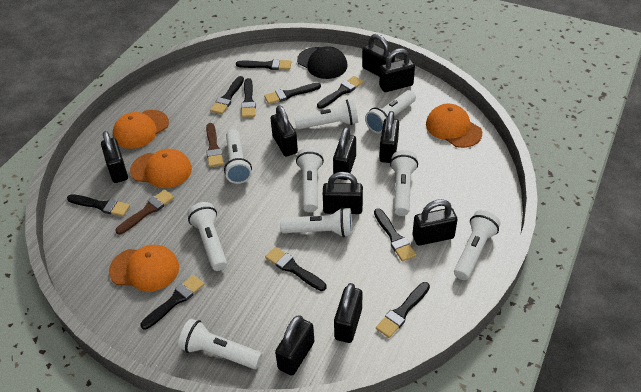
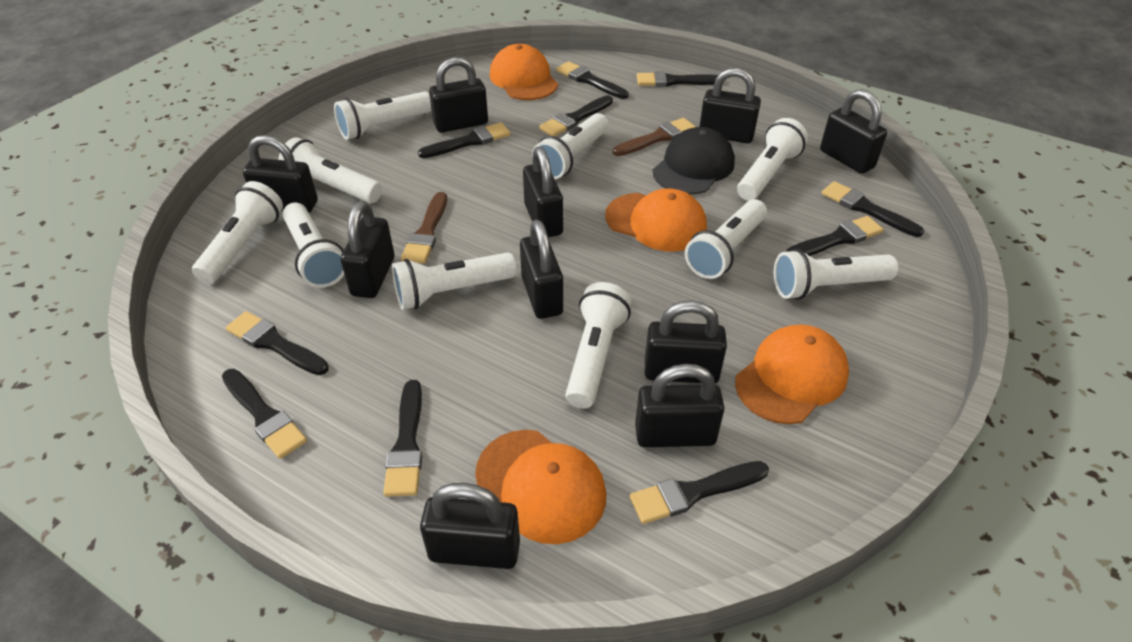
white flashlight: [178,319,262,369] [187,202,227,271] [224,129,252,184] [280,207,352,237] [294,99,358,129] [296,147,324,212] [365,90,416,133] [390,150,418,216] [454,210,501,280] = 9 -> [192,181,283,284] [278,137,382,203] [282,203,344,288] [334,91,432,140] [392,252,517,310] [532,113,609,179] [565,282,631,409] [685,199,767,279] [737,118,808,201] [774,249,899,300] = 10

